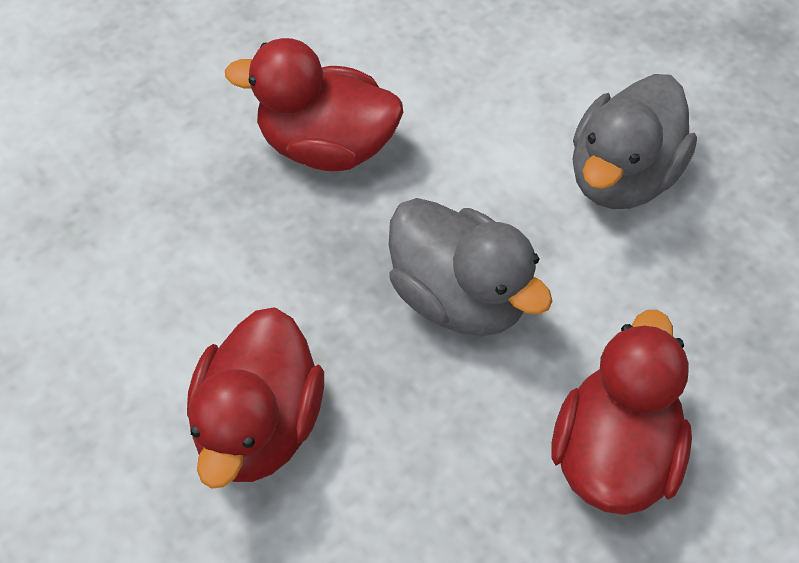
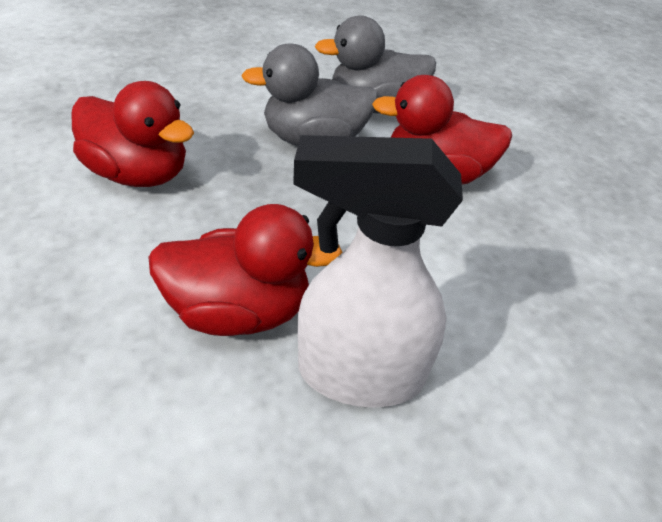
white spray bottle: none = 0 -> [293,135,463,408] = 1

